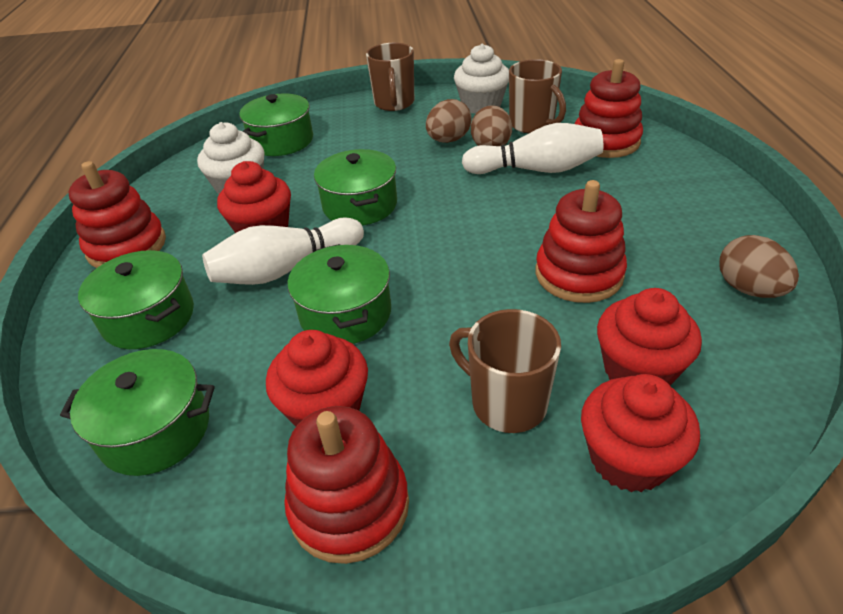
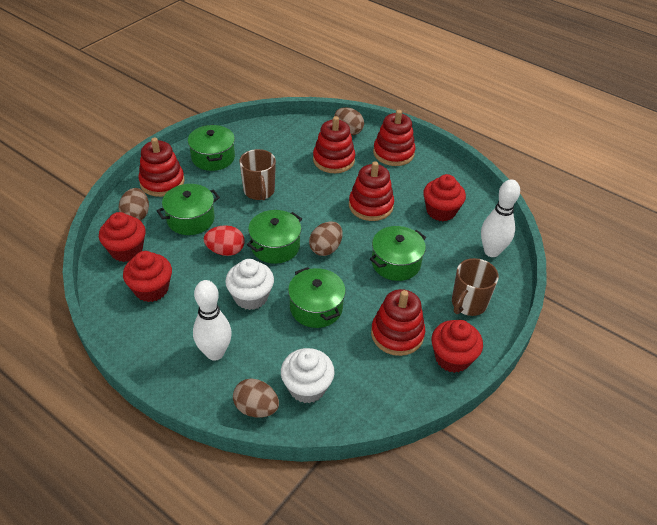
brown egg: [426,99,472,143] [471,105,512,146] [719,235,799,298] = 3 -> [119,188,149,221] [233,379,279,417] [309,221,343,256] [334,107,364,135] = 4
brown mug: [366,43,414,111] [449,309,561,433] [509,59,566,134] = 3 -> [239,149,276,200] [452,258,499,316] = 2
red egg: none = 0 -> [204,225,245,256] = 1
red stacking toy: [68,161,166,268] [284,406,409,564] [536,180,627,303] [575,59,643,158] = 4 -> [138,137,185,197] [313,116,355,173] [349,161,394,221] [371,289,425,356] [373,110,416,166] = 5

